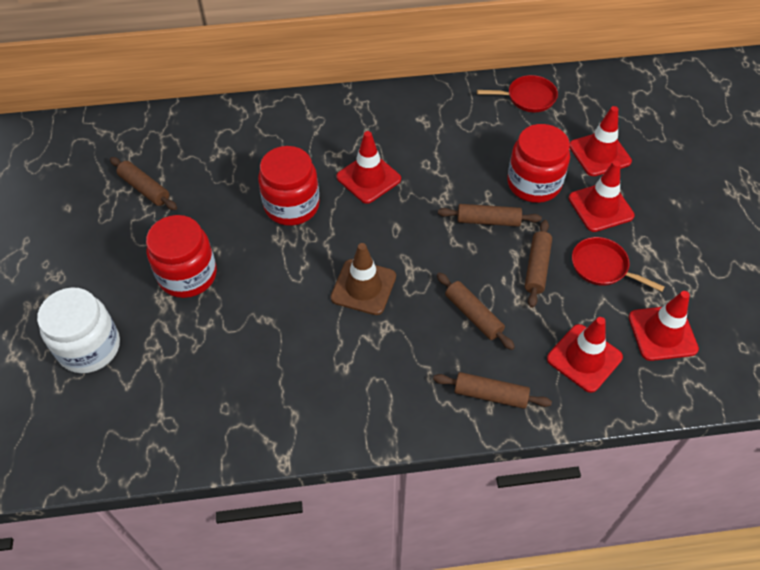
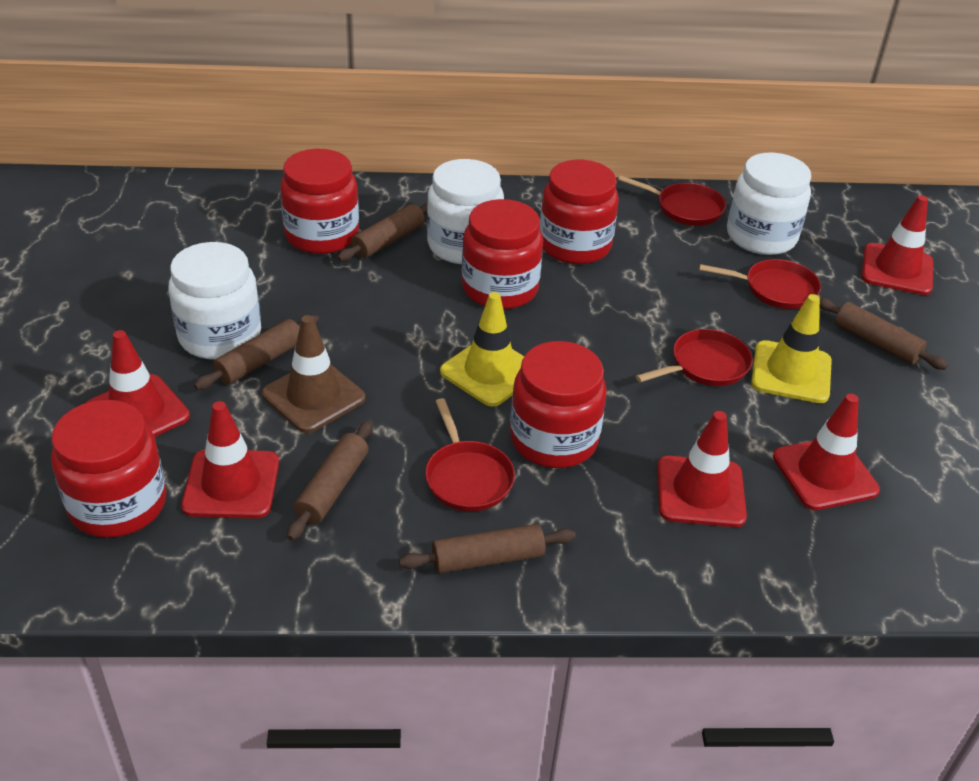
red jar: [146,215,217,298] [258,146,320,226] [507,124,570,203] = 3 -> [51,400,167,538] [280,149,359,254] [462,199,543,309] [510,341,607,468] [540,160,619,264] = 5
red pan: [477,75,558,112] [572,237,665,292] = 2 -> [425,398,515,512] [618,175,726,226] [636,329,753,386] [699,259,821,309] = 4
white jar: [37,287,120,373] = 1 -> [169,242,261,360] [427,159,504,264] [727,152,811,255] = 3
yellow traffic cone: none = 0 -> [440,292,524,407] [751,294,832,403] = 2

